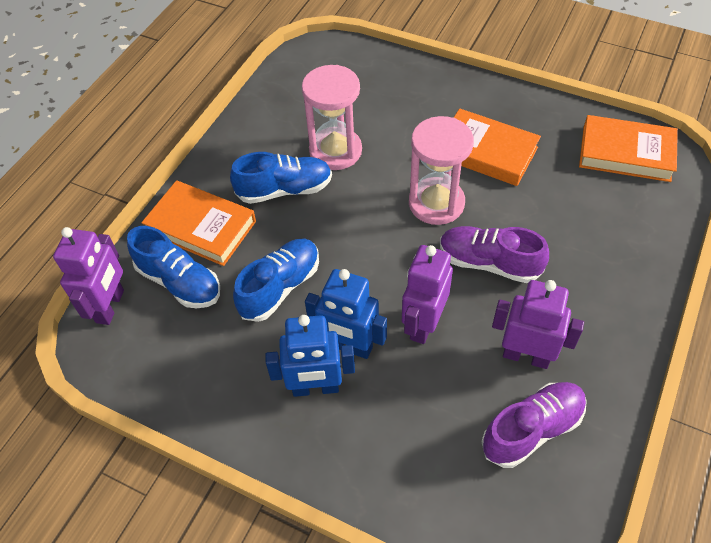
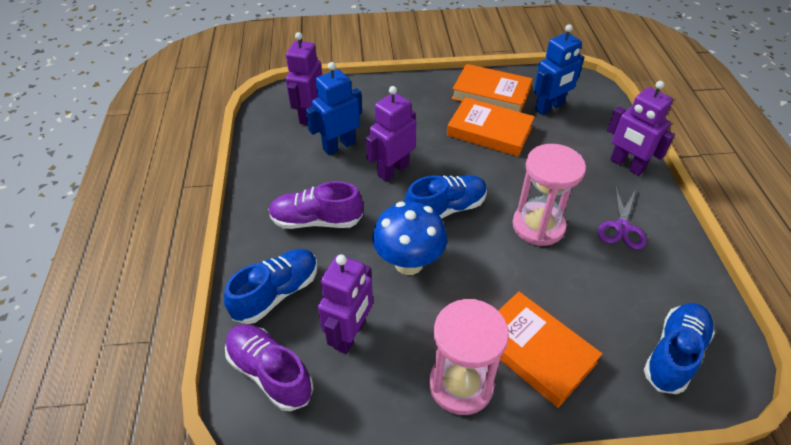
blue mushroom: none = 0 -> [373,202,447,275] = 1
purple robot: [53,227,124,325] [402,245,453,344] [492,280,584,369] = 3 -> [286,32,322,125] [318,254,373,354] [366,86,416,181] [607,81,675,176] = 4
purple scissors: none = 0 -> [598,187,647,249] = 1

